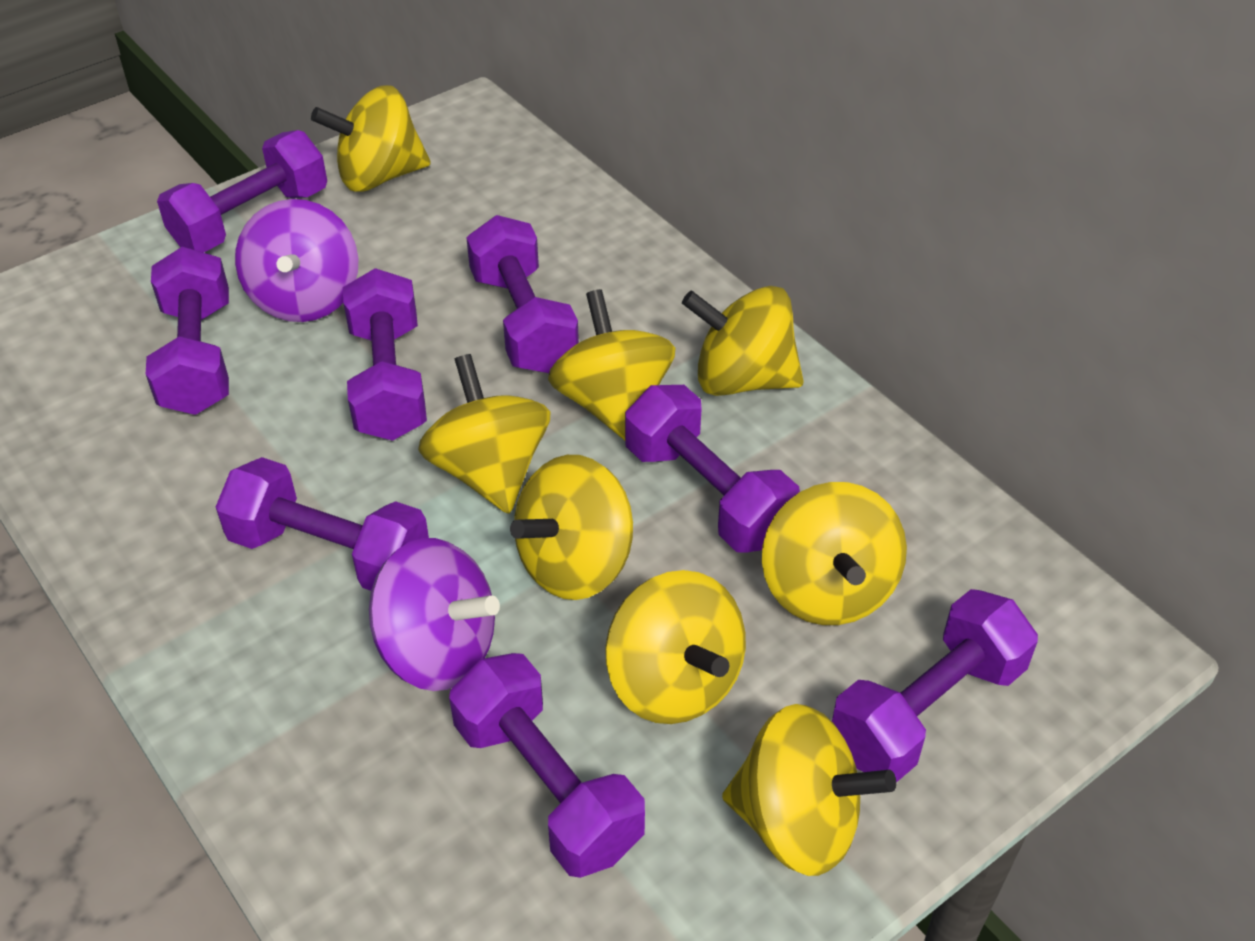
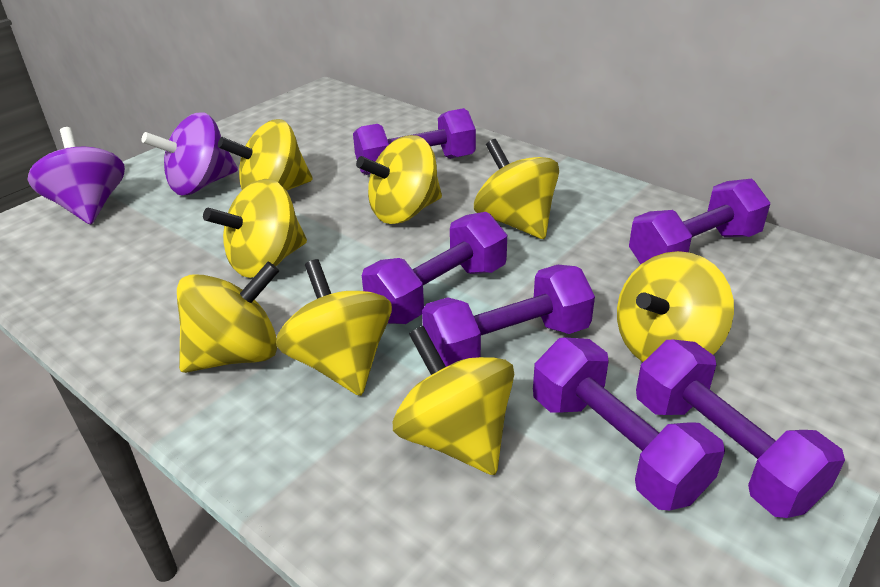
purple dumbbell: [146,247,229,415] [157,130,327,253] [216,457,429,591] [343,268,427,441] [449,653,645,878] [466,215,579,373] [625,385,800,553] [832,589,1038,783] = 8 -> [353,108,476,175] [362,212,507,324] [422,265,595,367] [533,337,725,510] [629,178,770,264] [636,339,845,518] = 6

